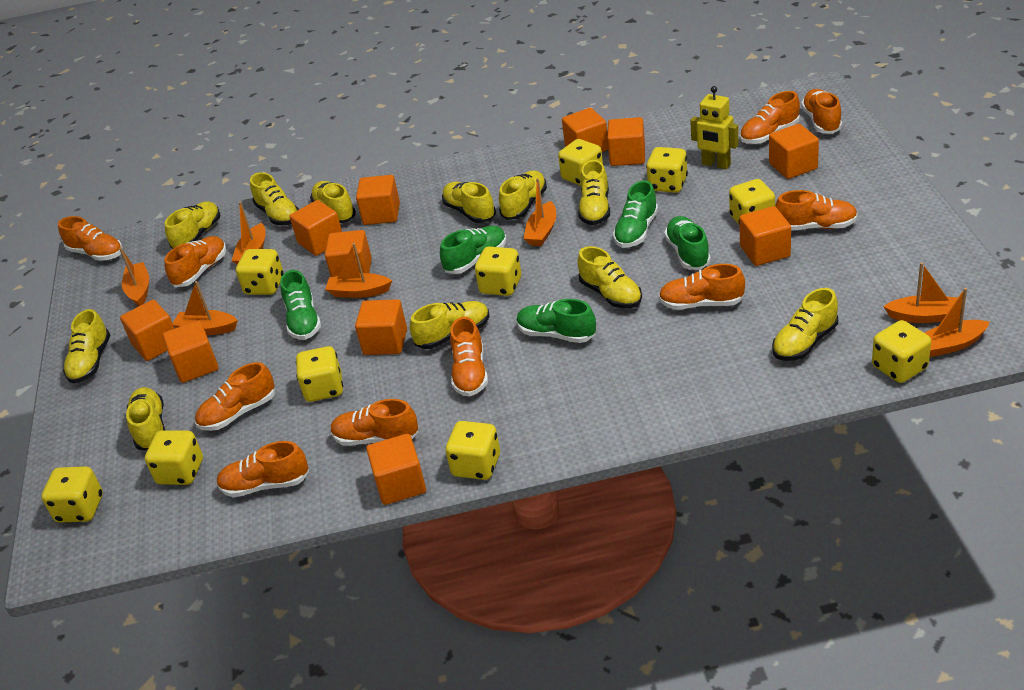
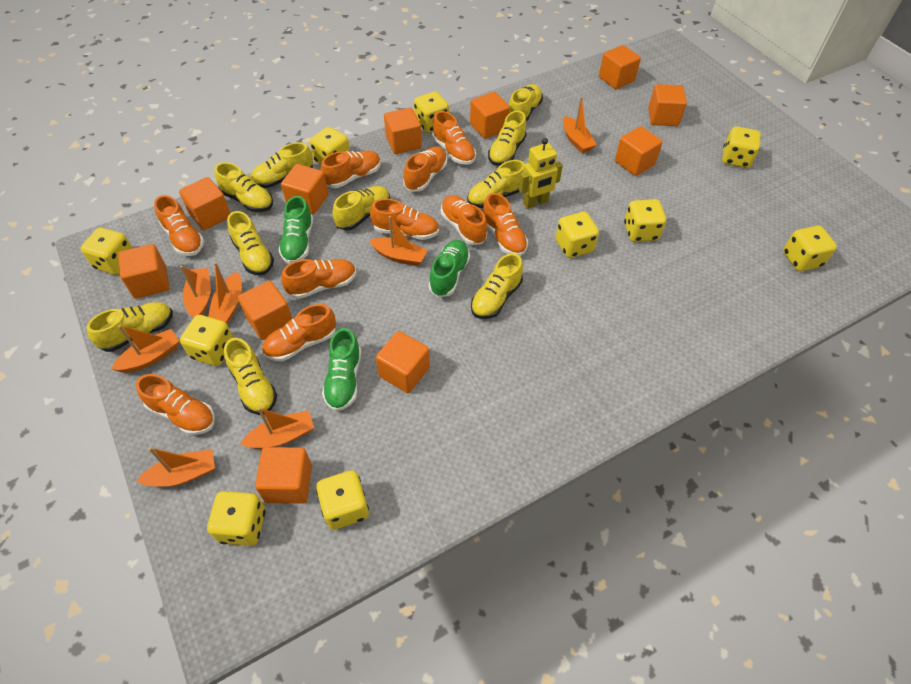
green shoe: [280,270,321,340] [440,226,506,274] [517,299,596,343] [613,180,658,248] [664,216,711,270] = 5 -> [278,196,313,264] [322,328,361,411] [429,240,470,297] = 3
yellow shoe: [63,309,110,384] [126,387,165,450] [165,201,220,249] [250,172,299,225] [310,181,356,223] [410,301,490,349] [442,182,496,223] [499,170,547,220] [577,246,642,308] [578,160,610,225] [772,288,838,361] = 11 -> [86,302,173,352] [214,162,273,212] [224,338,277,415] [227,211,274,275] [251,142,313,188] [333,186,390,230] [467,160,525,208] [471,253,523,319] [488,110,527,166] [509,84,543,122] = 10

